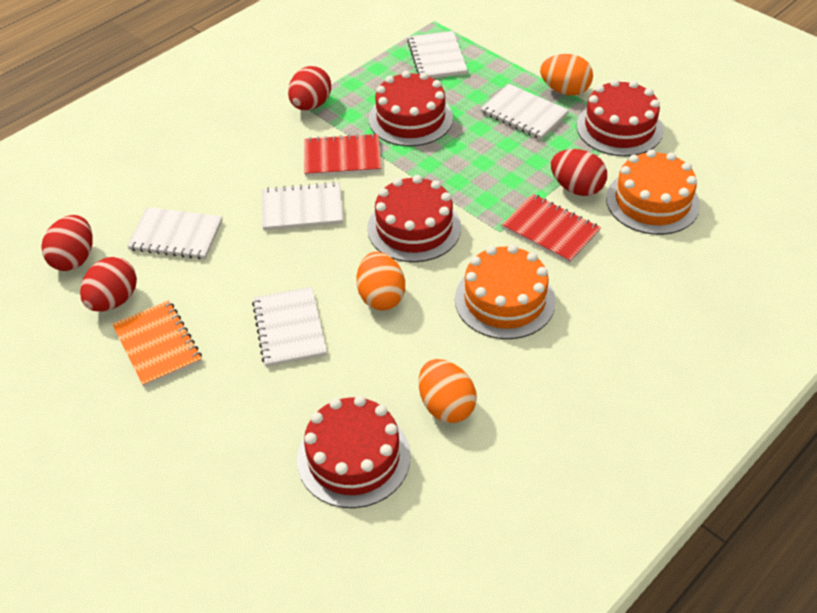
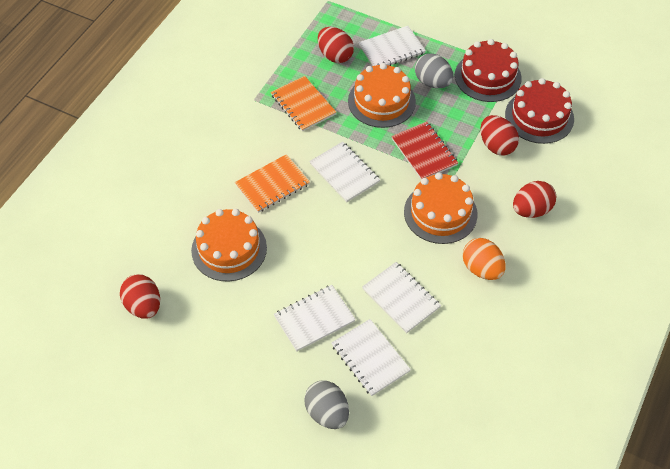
grey egg: none = 0 -> [304,381,349,429] [415,53,453,88] = 2
orange cake: [455,244,556,339] [606,150,700,235] = 2 -> [191,209,267,281] [348,63,416,128] [404,173,478,244] = 3
orange egg: [357,252,405,311] [419,359,477,423] [540,54,593,96] = 3 -> [463,238,506,280] = 1
orange notebook: [112,300,202,387] = 1 -> [235,154,310,213] [271,76,336,131] = 2
red cake: [297,395,411,508] [367,175,461,262] [369,71,453,146] [576,79,663,156] = 4 -> [455,39,522,102] [505,78,574,144] = 2
red notebook: [304,133,381,177] [502,194,601,263] = 2 -> [391,122,458,179] = 1

